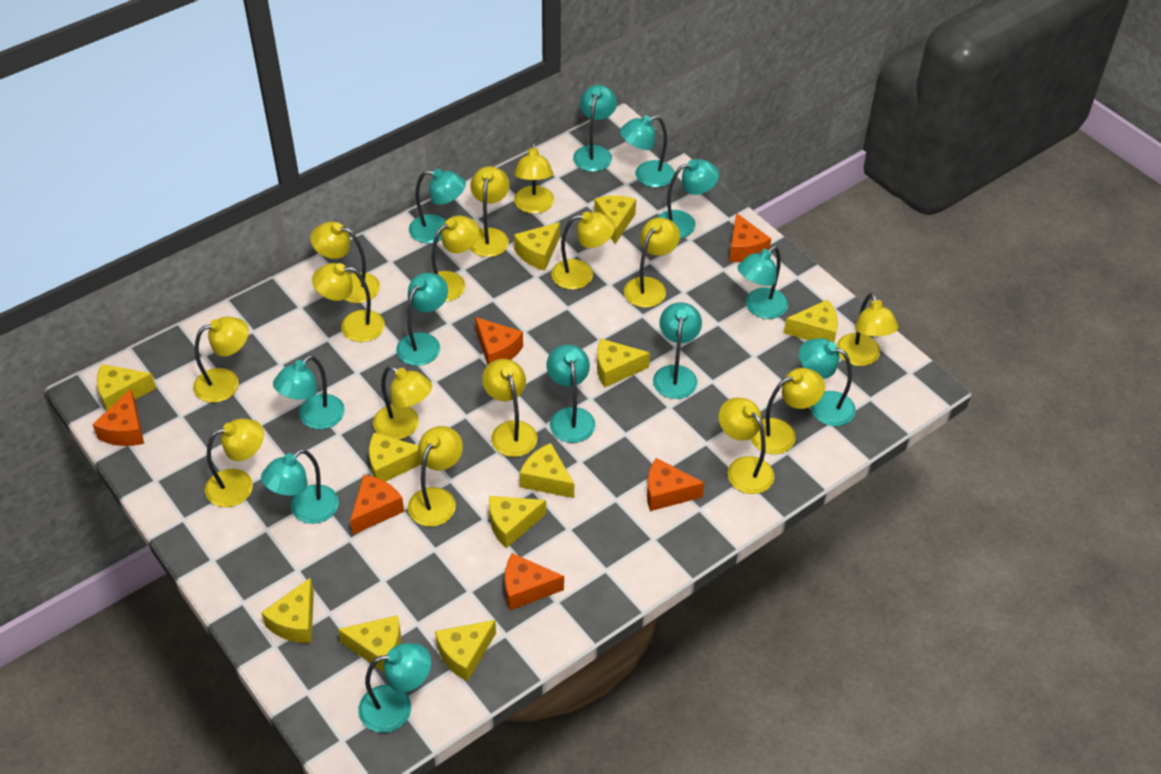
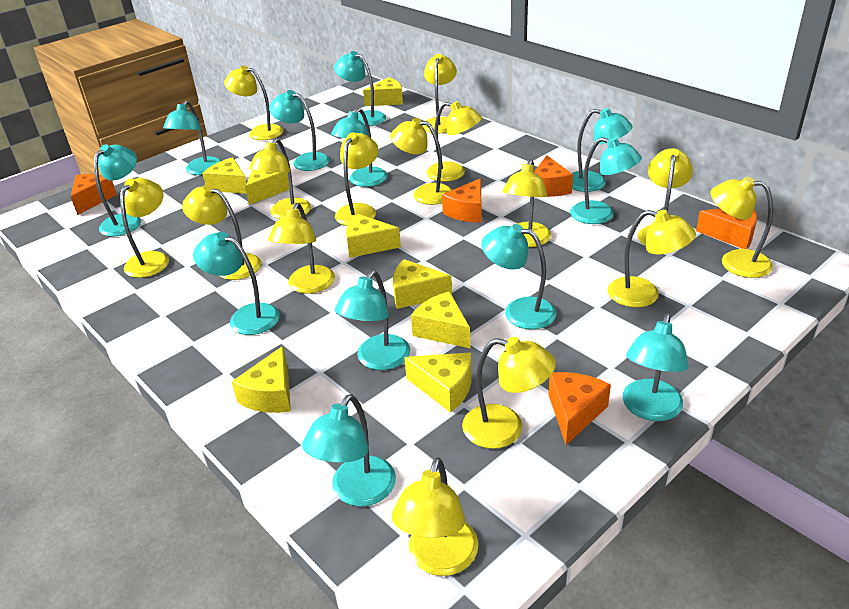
orange cheese: [92,389,144,446] [350,475,404,535] [475,317,523,365] [505,553,564,610] [647,458,704,511] [729,213,771,262] = 6 -> [71,174,117,215] [442,178,482,223] [534,155,573,197] [548,372,611,445] [696,209,757,249] = 5
yellow cheese: [97,364,156,411] [261,577,314,643] [338,615,401,672] [369,433,422,482] [435,620,496,682] [489,496,546,548] [514,222,560,270] [520,443,574,498] [594,196,636,244] [597,338,650,388] [784,300,838,342] = 11 -> [202,157,246,194] [231,346,291,413] [245,170,289,205] [346,214,401,258] [363,77,403,106] [393,259,452,309] [404,353,472,413] [411,291,471,349] = 8

